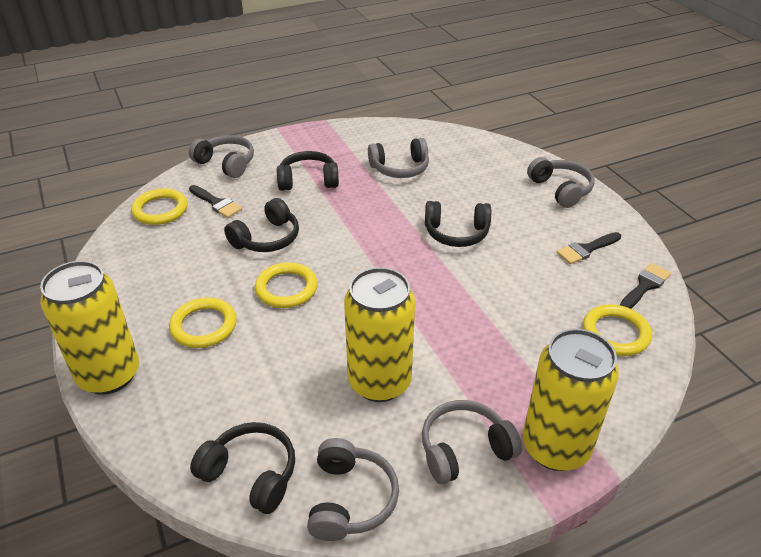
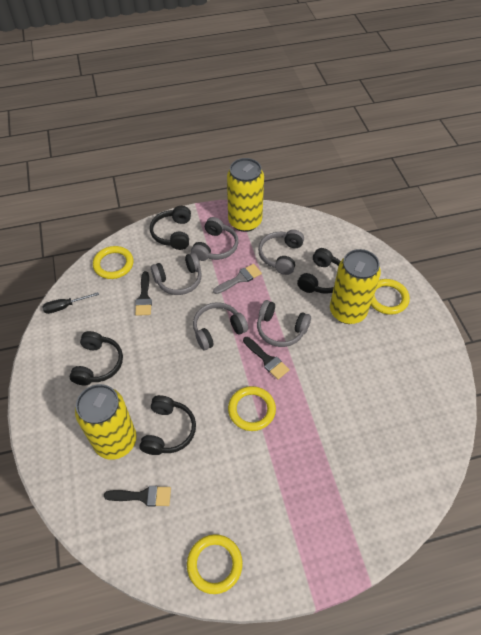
black screwdriver: none = 0 -> [42,292,99,314] = 1
grey brush: none = 0 -> [213,264,262,294] = 1

